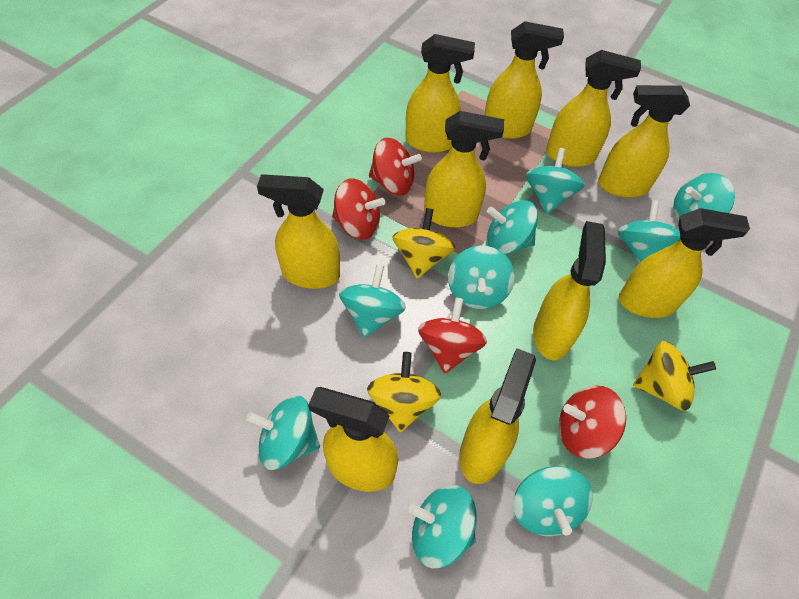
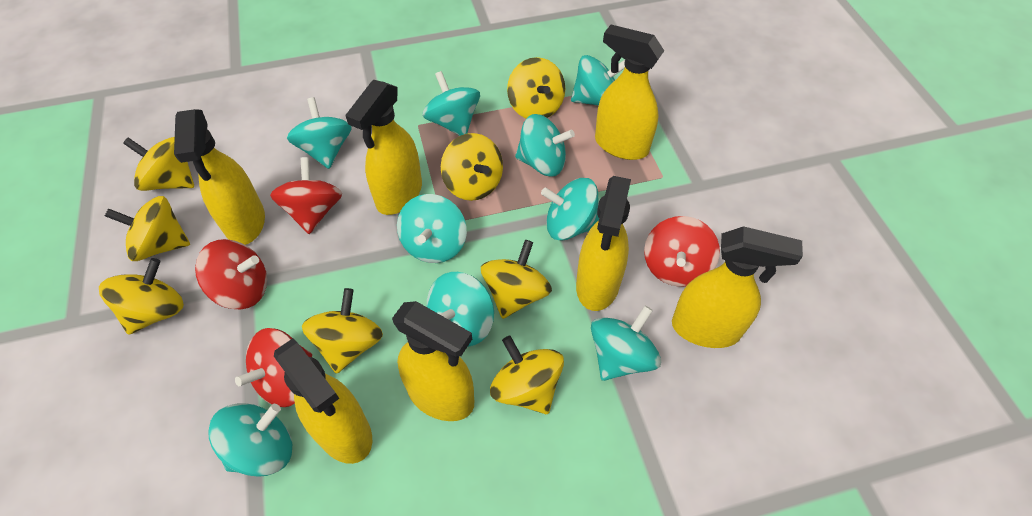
yellow spinning top: [367,352,441,433] [392,208,455,279] [633,341,716,411] = 3 -> [99,258,184,335] [105,196,190,261] [123,137,194,191] [302,288,383,374] [441,133,503,201] [481,240,552,319] [490,336,564,414] [507,57,565,119] = 8
yellow spray bottle: [257,174,340,289] [308,387,399,492] [405,34,475,153] [424,111,504,228] [459,348,536,484] [484,21,564,139] [533,221,606,360] [546,50,641,167] [598,85,690,198] [619,208,750,318] = 10 -> [174,109,265,245] [274,338,372,464] [346,80,422,215] [392,301,474,421] [576,176,631,311] [595,25,664,160] [672,226,803,348] = 7

